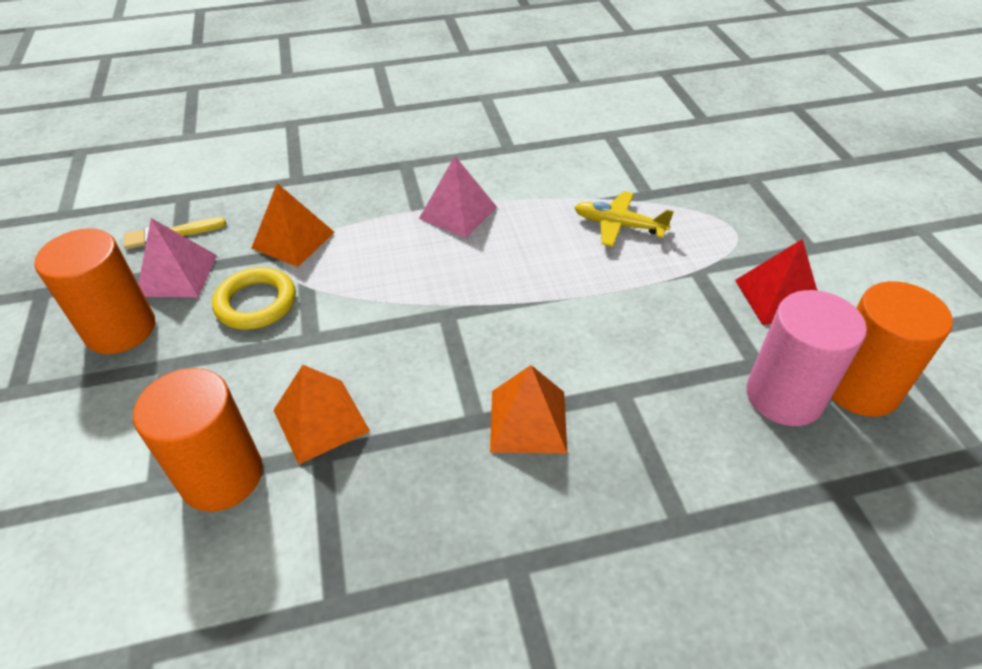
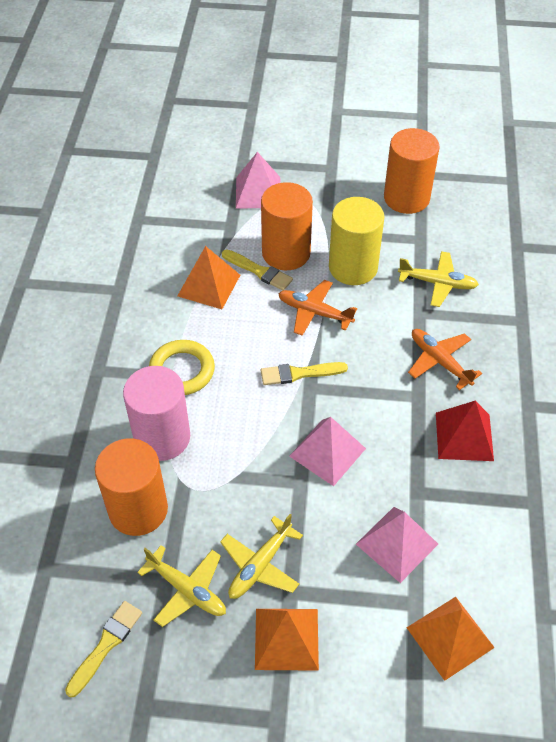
orange plane: none = 0 -> [278,280,357,336] [408,329,482,390] = 2
pink pyramid: [139,218,217,297] [419,156,497,238] = 2 -> [236,152,280,208] [289,417,366,486] [356,507,438,583] = 3
yellow brush: [124,217,226,249] = 1 -> [65,601,142,698] [222,249,293,290] [261,362,348,385] = 3
yellow cylinder: none = 0 -> [329,197,385,285] = 1
yellow plane: [574,191,674,247] = 1 -> [137,545,226,627] [220,514,303,599] [398,251,479,307] = 3

